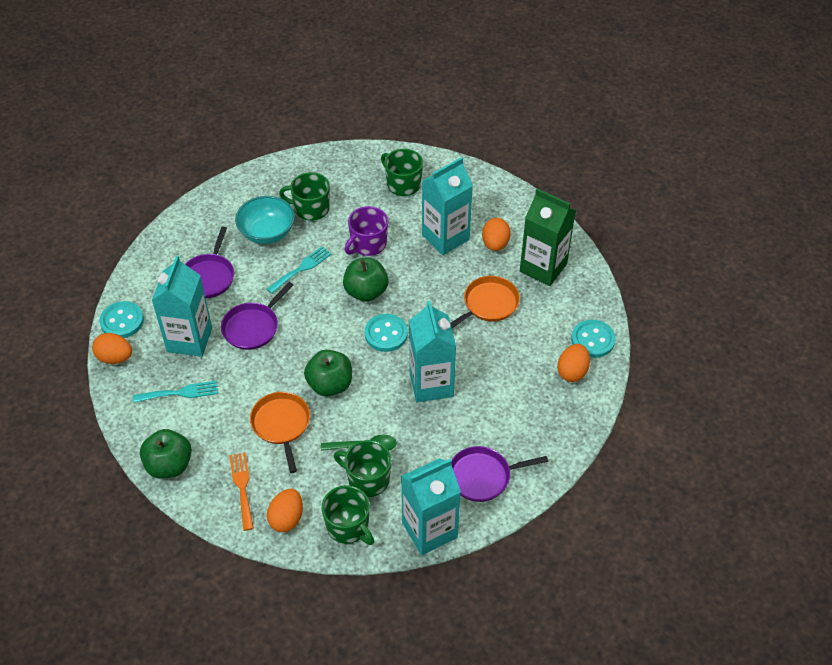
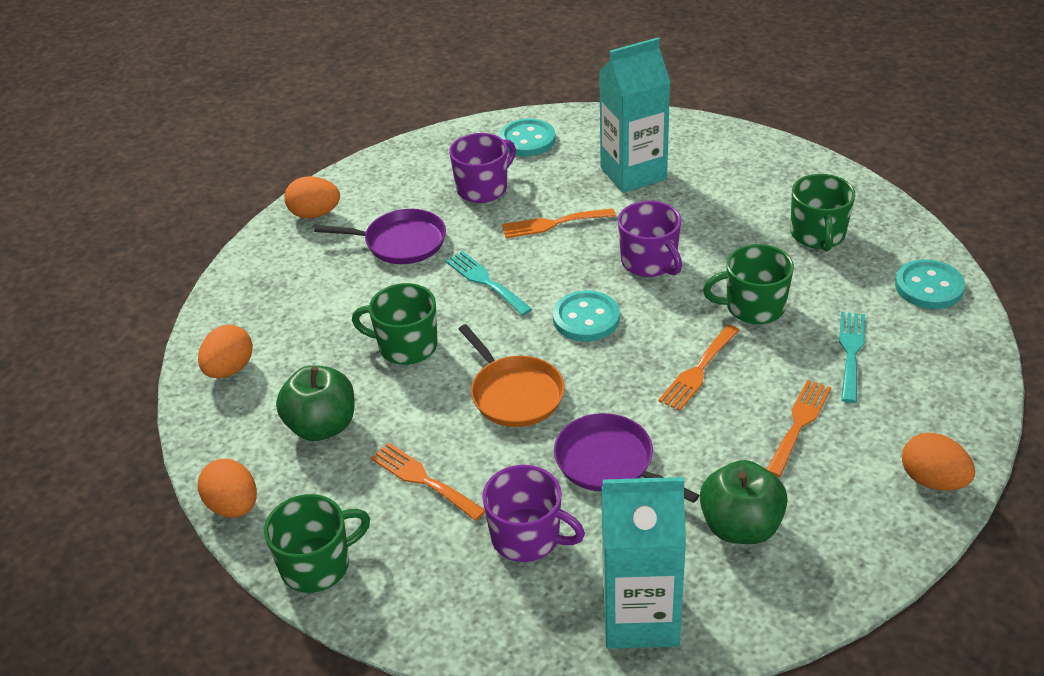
green apple: [140,429,192,478] [304,350,352,397] [343,258,389,302] = 3 -> [276,365,355,441] [700,460,788,544] = 2
green carton: [520,188,576,286] = 1 -> none = 0
green spoon: [321,434,397,451] = 1 -> none = 0
orange fork: [229,452,254,531] = 1 -> [370,442,485,521] [502,208,616,238] [658,325,740,411] [767,380,831,477] = 4
orange pan: [250,392,310,473] [450,276,520,328] = 2 -> [459,324,565,427] = 1
purple mug: [345,206,388,256] = 1 -> [449,133,516,203] [482,465,585,562] [618,201,682,277] = 3
purple pan: [185,227,234,298] [221,282,293,350] [451,446,548,502] = 3 -> [314,209,446,264] [554,413,699,503] = 2
turquoise bowl: [235,196,295,244] = 1 -> none = 0
turquoise carton: [152,256,212,357] [401,458,461,555] [409,301,456,402] [422,157,473,255] = 4 -> [599,37,671,193] [601,477,686,649] = 2

